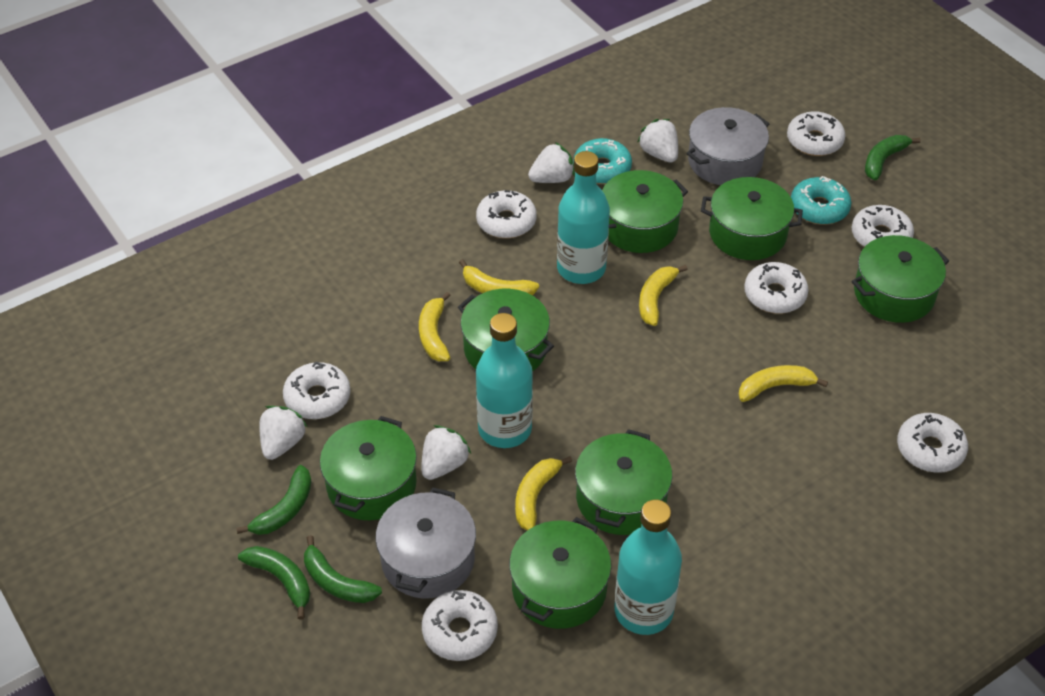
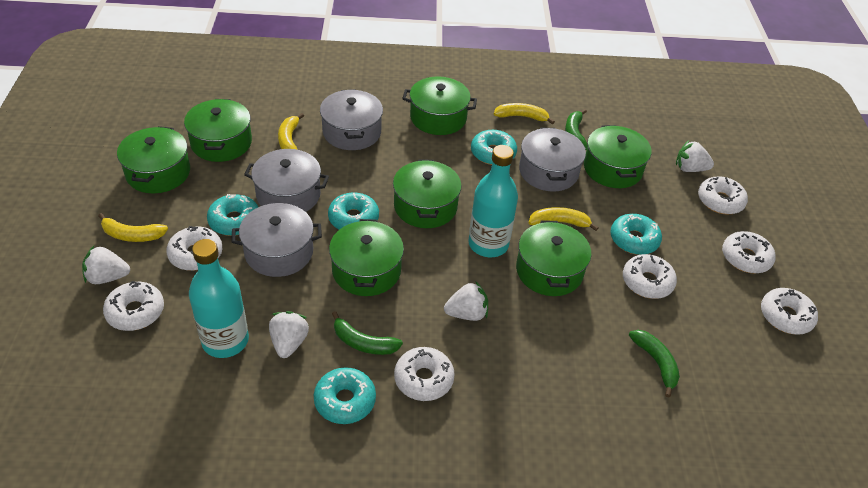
green banana: [236,465,311,535] [238,546,310,620] [304,535,382,603] [865,135,921,180] = 4 -> [332,311,403,355] [565,109,588,150] [629,330,680,398] = 3
grey pot: [375,487,476,599] [686,107,769,185] = 2 -> [231,203,322,277] [244,149,329,212] [320,89,383,150] [519,127,586,192] = 4
turquoise bottle: [476,313,533,448] [557,151,610,284] [615,499,682,635] = 3 -> [189,239,249,358] [468,145,518,257] = 2
turquoise donut: [574,138,632,184] [791,176,851,225] = 2 -> [207,194,258,236] [314,367,376,424] [328,192,379,230] [471,130,517,165] [610,214,662,255] = 5
yellow banana: [419,292,451,361] [459,259,539,295] [515,456,572,530] [639,265,688,326] [739,365,828,402] = 5 -> [98,213,168,242] [278,113,304,150] [494,103,555,125] [529,207,599,231] = 4

